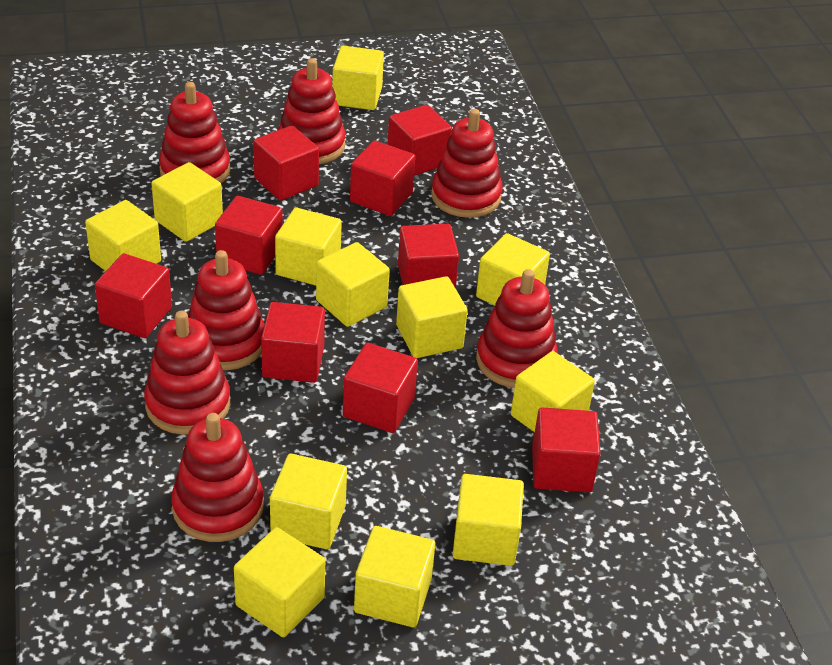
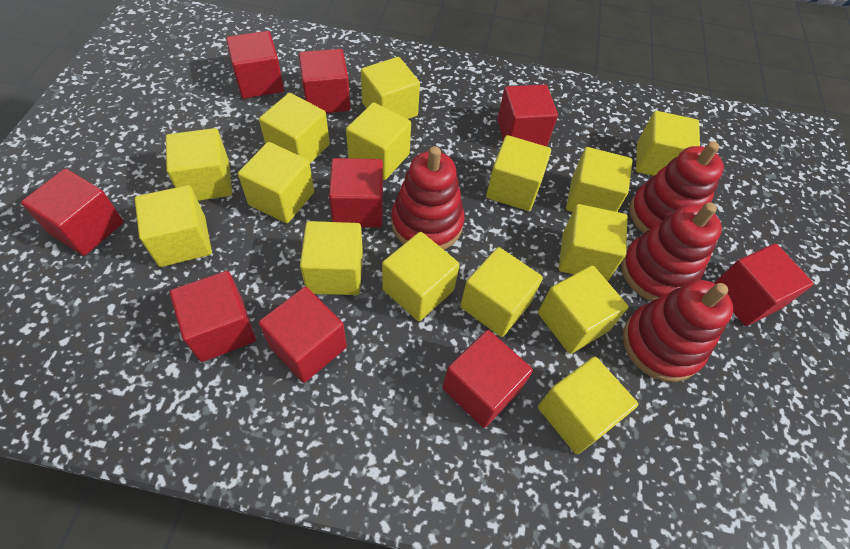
red stacking toy: [144,311,230,435] [159,82,231,183] [171,413,264,542] [188,250,265,370] [277,58,346,164] [431,109,503,218] [476,269,558,388] = 7 -> [391,146,465,250] [621,202,722,301] [623,280,733,382] [630,141,724,233] = 4
yellow cube: [85,200,161,271] [152,162,223,242] [234,527,325,637] [270,454,347,549] [275,208,342,286] [316,242,390,327] [332,46,384,110] [354,526,435,627] [396,276,468,358] [453,474,524,566] [476,233,550,306] [511,351,595,433] = 12 -> [135,185,212,267] [166,128,232,201] [238,142,314,223] [259,93,330,163] [300,221,363,295] [346,102,411,180] [361,57,420,119] [382,232,460,321] [460,247,543,337] [486,135,551,211] [538,266,628,354] [538,357,638,454] [559,204,627,281] [566,147,633,212] [636,111,700,176] = 15

